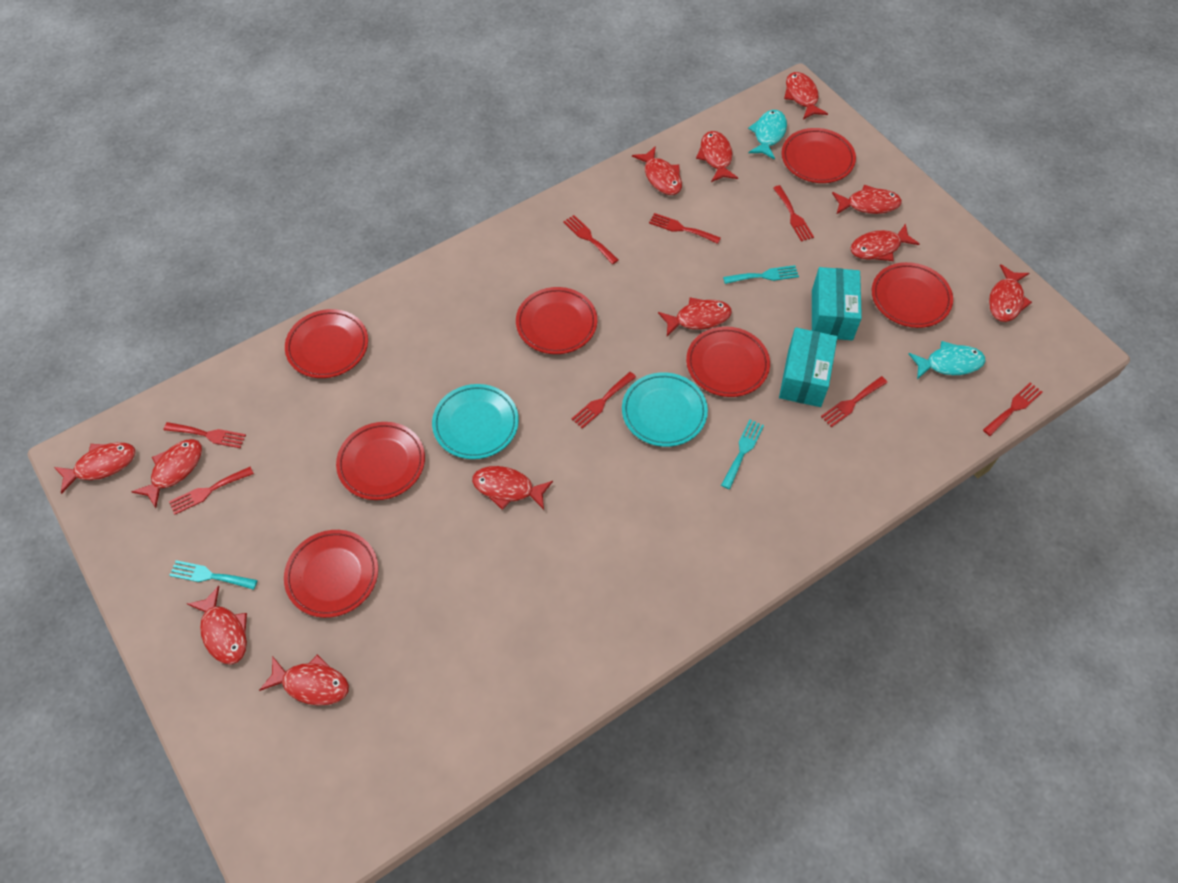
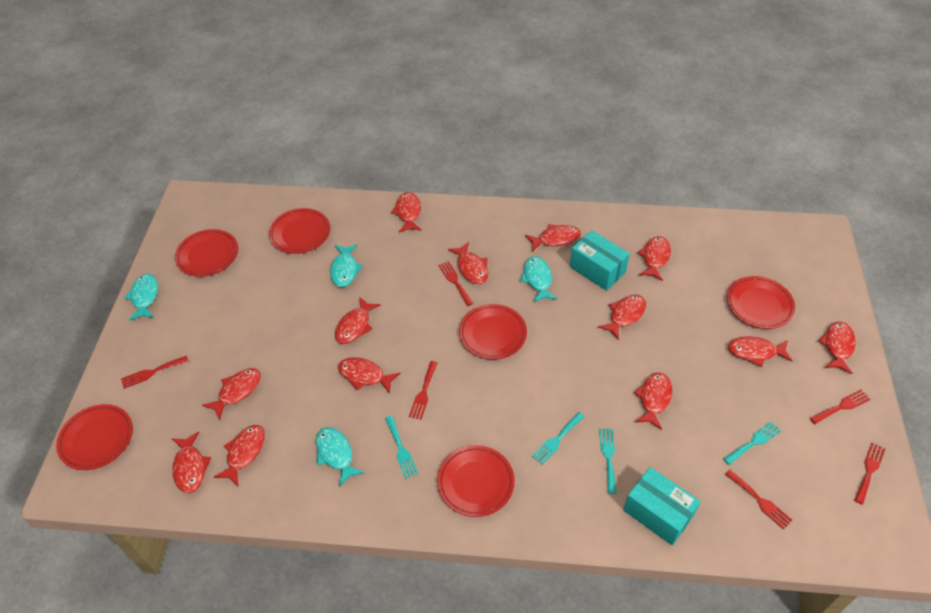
red fish: [54,442,135,494] [131,439,202,508] [187,586,247,665] [259,655,349,706] [472,466,553,510] [632,146,682,195] [658,297,732,336] [696,131,738,182] [784,72,828,120] [832,185,902,215] [850,223,920,261] [989,264,1032,322] = 12 -> [172,432,211,493] [202,368,261,420] [214,425,265,486] [335,297,381,344] [338,357,401,394] [391,192,422,232] [448,242,488,284] [525,224,581,252] [598,295,646,340] [634,373,672,430] [637,236,671,281] [728,336,792,367] [818,322,856,374] = 13
red fork: [164,422,246,448] [169,467,254,515] [563,215,618,264] [571,372,636,429] [649,213,721,244] [773,185,814,242] [821,376,888,427] [983,382,1042,436] = 8 -> [121,356,188,389] [409,361,437,420] [438,261,473,306] [725,470,792,529] [810,390,870,424] [854,443,885,505] = 6
red plate: [284,530,378,618] [285,309,368,378] [336,422,425,500] [516,287,597,354] [686,326,770,397] [781,128,856,183] [872,262,953,328] = 7 -> [56,404,133,470] [175,229,238,277] [269,208,330,254] [437,445,515,517] [459,304,527,360] [727,276,795,329] = 6
turquoise fish: [748,110,787,160] [909,341,986,379] = 2 -> [124,274,158,321] [316,427,365,487] [330,244,363,287] [520,256,557,303] = 4
turquoise fork: [169,560,258,590] [721,420,764,489] [723,265,799,284] = 3 -> [385,416,418,479] [532,412,585,465] [599,428,617,494] [723,421,781,465] = 4
turquoise plate: [432,384,519,459] [622,372,708,447] = 2 -> none = 0

